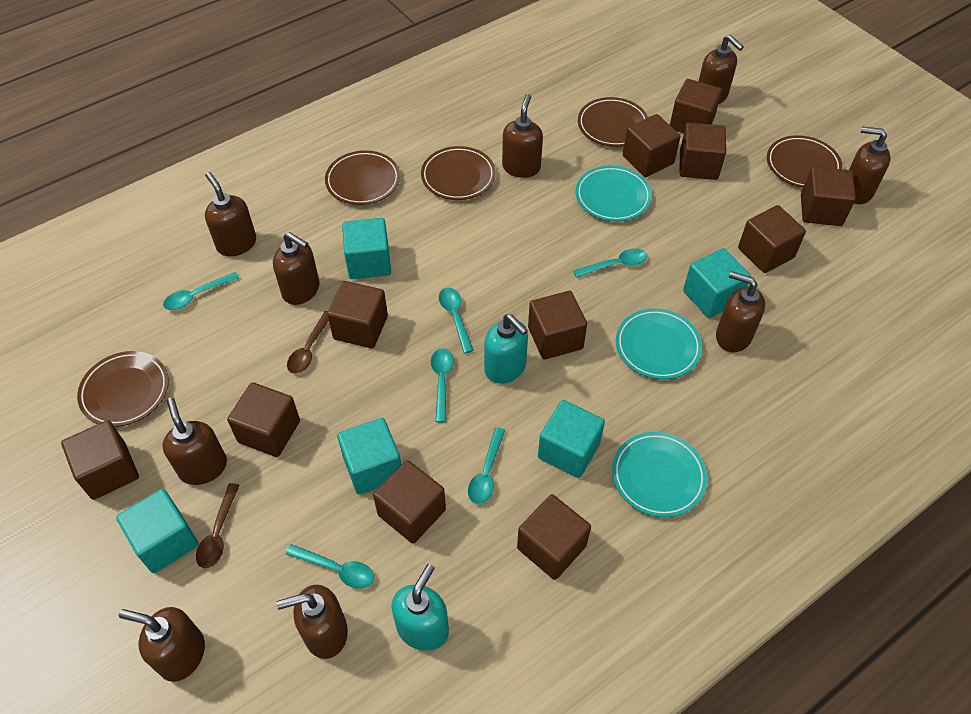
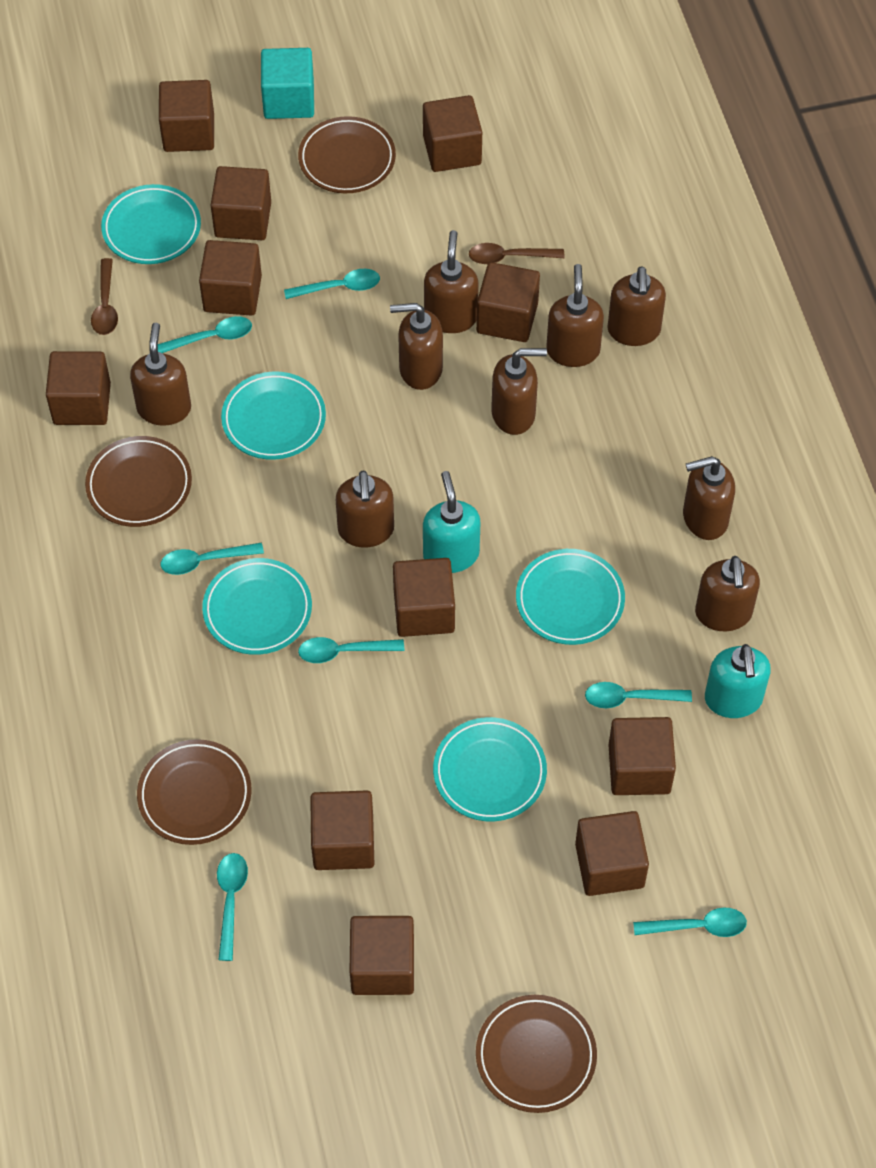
brown plate: [77,351,169,427] [325,150,400,205] [421,146,496,200] [578,97,648,147] [767,135,842,188] = 5 -> [85,436,192,527] [137,739,252,845] [298,116,396,193] [476,995,597,1113] = 4
turquoise cube: [116,489,199,573] [337,418,401,495] [342,218,391,279] [538,400,605,478] [683,248,751,318] = 5 -> [261,48,314,119] = 1
turquoise plate: [575,165,652,221] [612,432,707,517] [616,308,702,379] = 3 -> [101,184,201,264] [202,558,312,655] [221,372,326,460] [433,717,547,821] [516,549,625,645] = 5
turquoise spoon: [163,272,239,310] [286,544,374,589] [431,348,454,423] [439,288,474,353] [468,427,506,504] [573,248,647,278] = 6 -> [158,316,252,353] [160,543,264,575] [217,853,248,961] [284,269,380,299] [298,637,404,663] [585,682,692,708] [633,908,747,937] = 7

